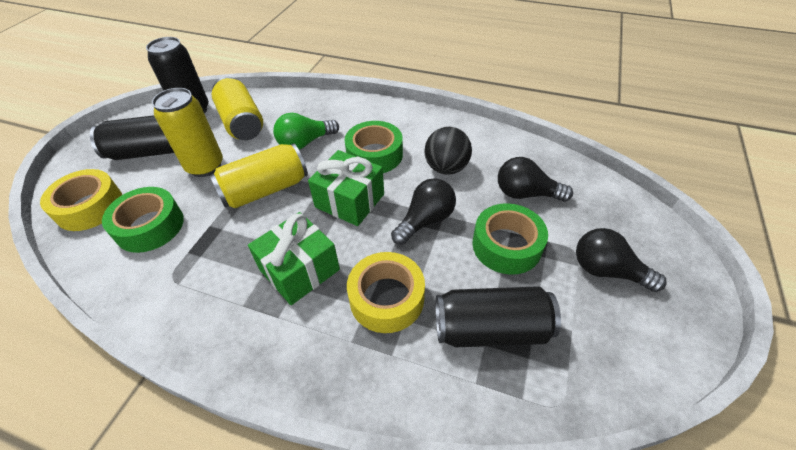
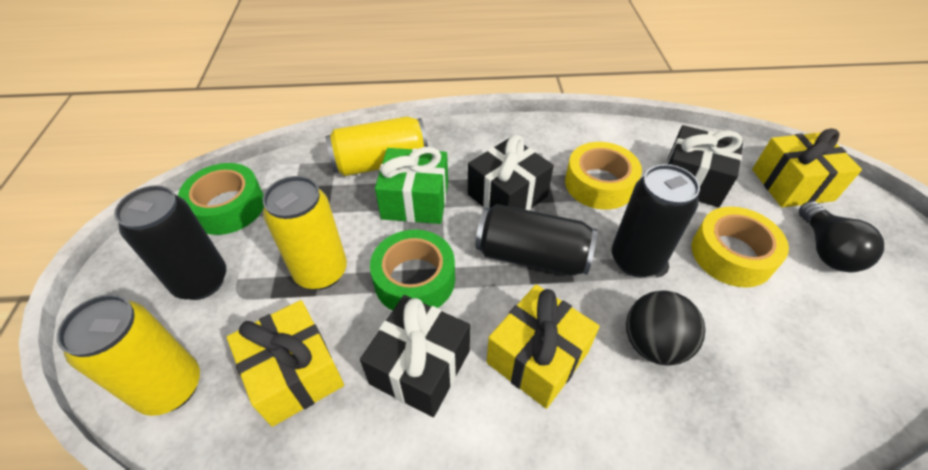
black gift: none = 0 -> [360,295,470,417] [468,135,554,210] [666,125,743,207] = 3
black light bulb: [391,178,456,245] [498,157,573,202] [576,228,667,292] = 3 -> [799,201,884,272] = 1
green gift: [248,212,340,305] [308,150,384,226] = 2 -> [375,147,448,224] = 1
green light bulb: [273,113,339,150] = 1 -> none = 0
green tape: [102,187,184,253] [345,121,403,173] [472,203,548,275] = 3 -> [178,163,264,235] [370,230,455,311] = 2
yellow gift: none = 0 -> [227,300,344,427] [487,284,600,409] [752,129,862,207] = 3

